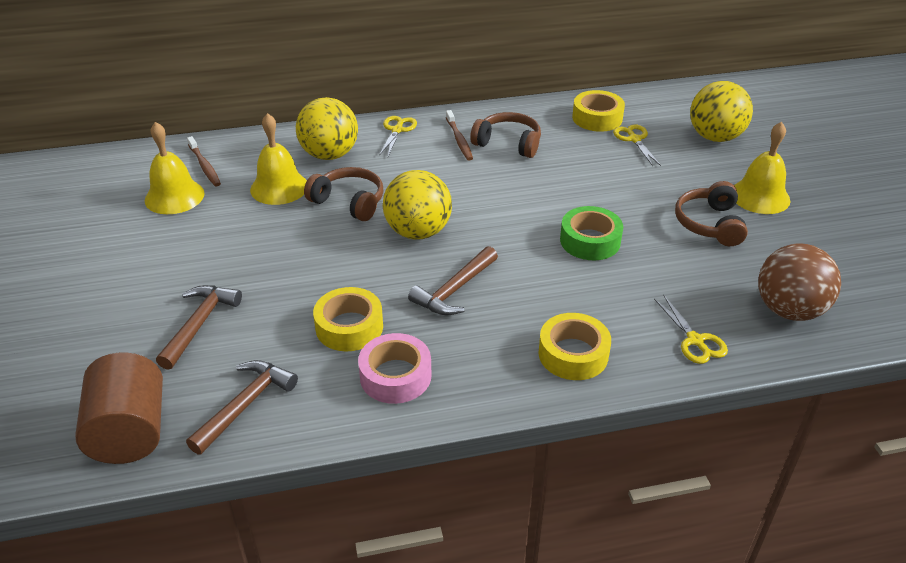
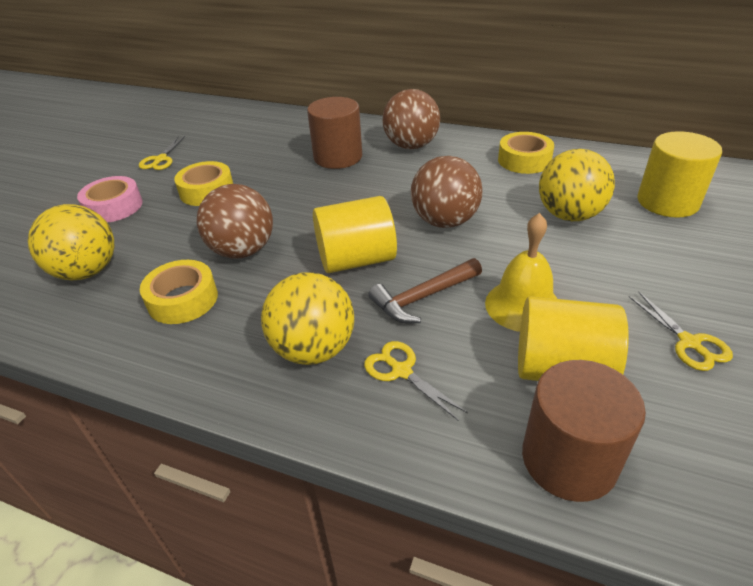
brown ball: [758,243,841,321] = 1 -> [197,184,273,259] [383,89,440,149] [411,156,482,228] = 3
brown cylinder: [75,353,163,464] = 1 -> [307,97,362,169] [522,360,646,502] = 2
brown hammer: [156,285,242,370] [186,360,298,455] [408,246,498,315] = 3 -> [368,258,482,323] = 1
brown headphones: [304,167,383,221] [470,112,541,158] [675,181,748,246] = 3 -> none = 0
brown toothbrush: [187,136,221,186] [446,110,473,161] = 2 -> none = 0
green tape: [560,206,623,260] = 1 -> none = 0
yellow bell: [145,122,204,214] [250,113,307,205] [734,122,790,214] = 3 -> [485,213,557,332] = 1
yellow cylinder: none = 0 -> [313,196,397,273] [518,296,629,381] [637,131,722,218] = 3

